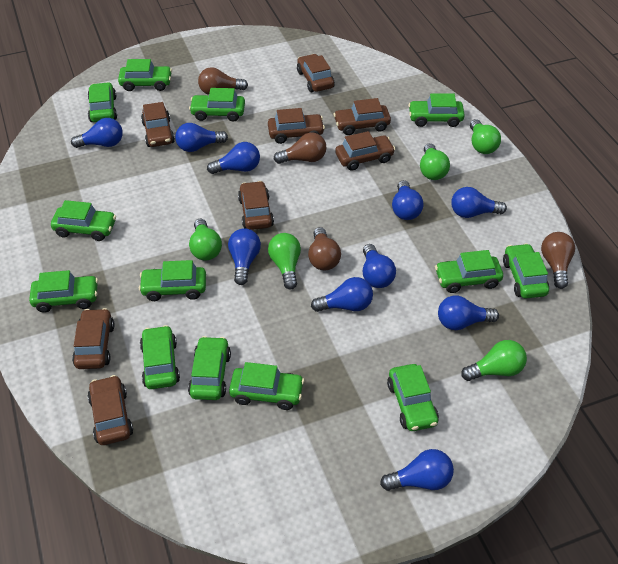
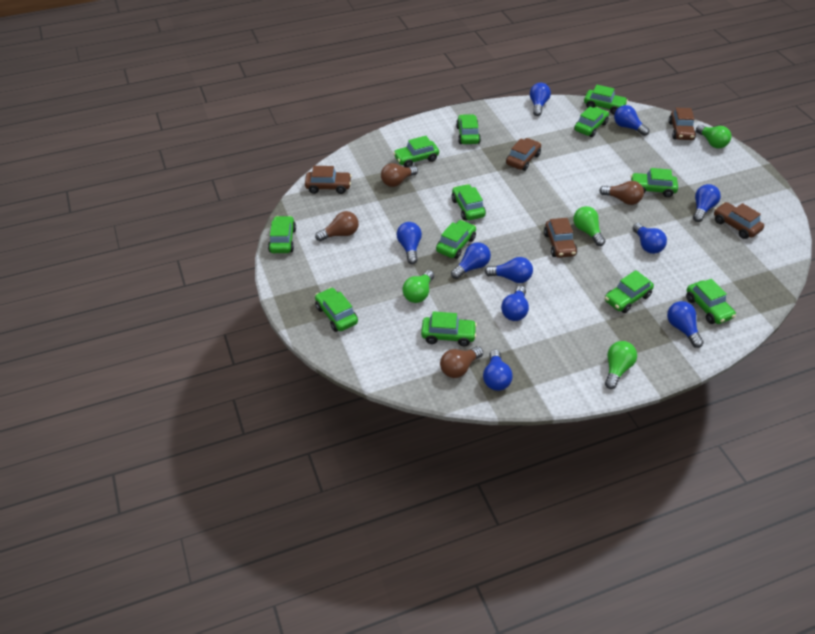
brown car: [72,308,115,369] [88,375,133,445] [141,102,175,147] [238,181,274,230] [268,108,325,144] [297,54,335,92] [333,98,391,135] [335,131,395,171] = 8 -> [305,166,352,194] [506,138,541,171] [544,218,577,258] [669,108,696,140] [714,202,764,239] = 5
green car: [29,270,98,313] [51,200,116,241] [88,82,117,122] [118,59,172,91] [139,260,206,301] [140,325,180,389] [188,336,231,400] [189,88,245,121] [229,362,304,410] [387,364,439,431] [408,93,465,127] [435,250,503,293] [503,243,549,298] = 13 -> [268,216,296,253] [315,287,358,332] [393,136,439,167] [421,312,477,346] [436,220,476,259] [452,184,486,220] [456,114,481,144] [574,107,609,137] [584,85,628,114] [605,270,654,313] [631,168,678,197] [686,279,736,324] = 12
green light bulb: [189,219,222,261] [268,233,301,290] [420,143,450,180] [461,340,527,381] [470,119,501,154] = 5 -> [402,270,434,303] [573,206,605,246] [605,341,637,389] [696,125,732,148] = 4

